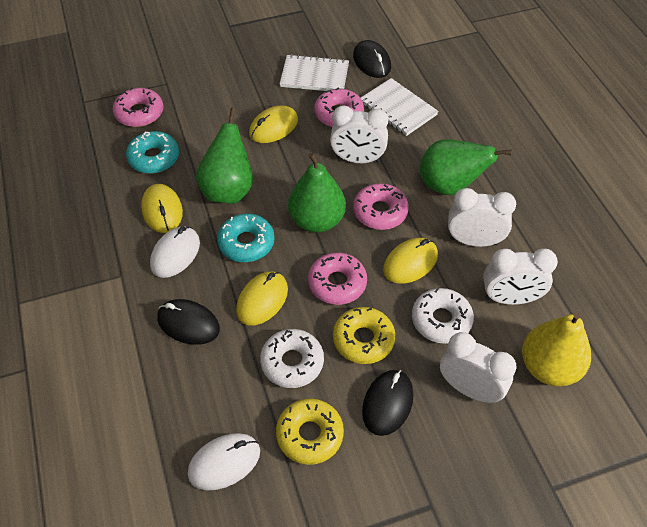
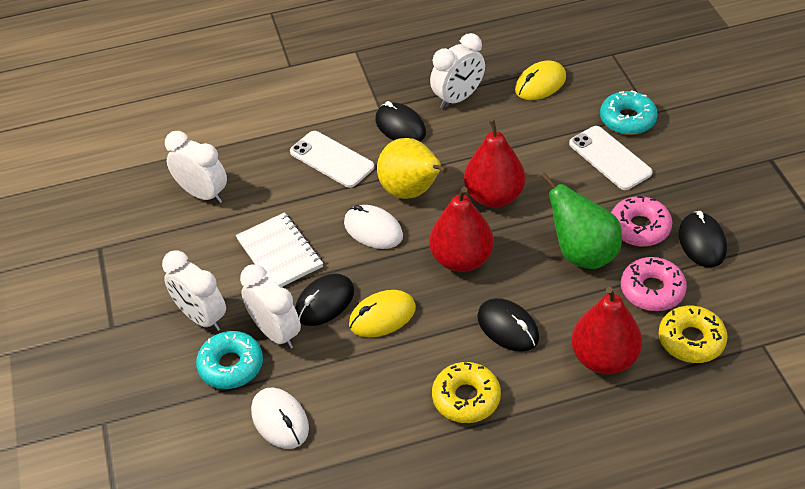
black mouse: [157,299,220,345] [353,40,391,78] [362,370,414,436] = 3 -> [295,274,354,326] [375,101,426,142] [477,298,539,352] [679,211,727,268] = 4
green pear: [196,107,253,204] [288,153,346,233] [420,139,512,195] = 3 -> [540,172,622,269] = 1
pink donut: [113,87,163,127] [308,253,367,305] [314,87,364,127] [353,183,409,230] = 4 -> [611,196,672,246] [621,257,687,311] = 2
red pear: none = 0 -> [429,187,494,272] [464,119,525,208] [571,287,642,374] = 3
white donut: [260,329,324,388] [412,288,474,344] = 2 -> none = 0
white notebook: [280,54,349,91] [361,78,439,136] = 2 -> [236,212,323,287] = 1
white phone: none = 0 -> [290,131,374,188] [569,126,653,190] = 2
yellow mouse: [141,184,183,233] [236,272,288,326] [249,105,298,143] [383,238,438,284] = 4 -> [349,290,416,337] [515,60,566,100] = 2

